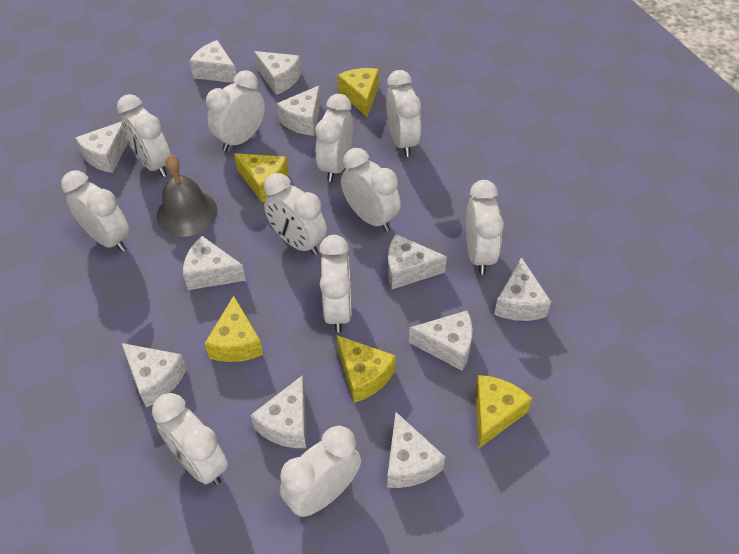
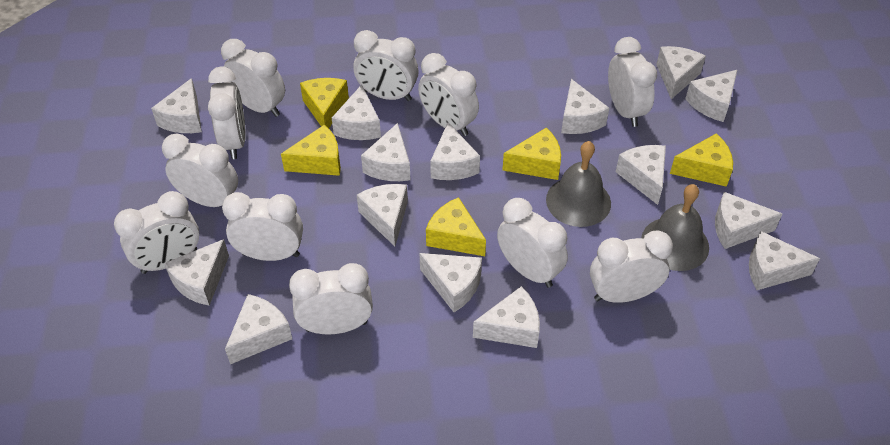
grey bell: [156,155,217,237] = 1 -> [546,141,611,227] [641,184,709,271] = 2
white cheese: [75,122,128,173] [122,343,187,408] [183,236,246,290] [189,40,236,83] [250,375,306,448] [254,51,302,95] [276,86,321,136] [387,411,445,488] [388,234,447,289] [409,310,473,371] [494,257,551,321] = 11 -> [151,78,202,133] [164,239,229,306] [225,294,292,364] [332,85,381,140] [357,184,408,246] [361,123,410,181] [420,253,482,312] [430,122,480,180] [473,286,540,348] [561,79,609,134] [616,145,666,205] [656,46,706,99] [685,70,737,122] [715,192,782,249] [749,231,820,290] = 15

